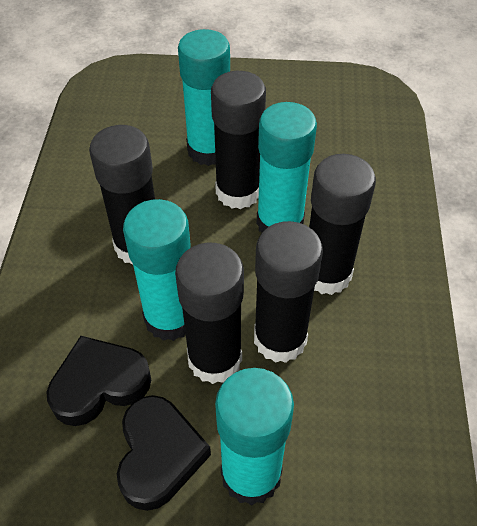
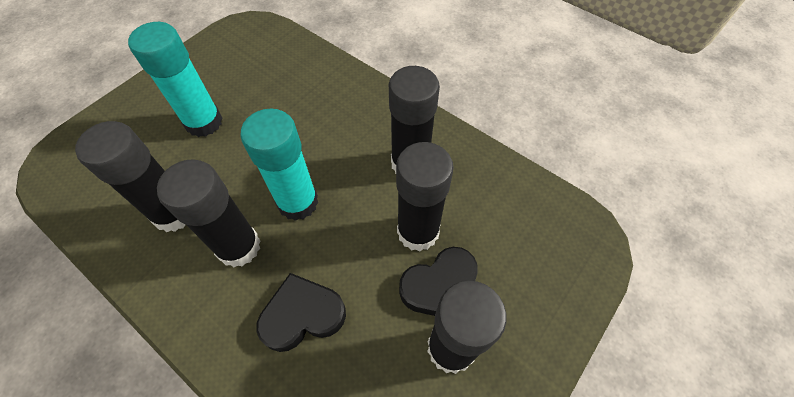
turquoise glue stick: [123,199,191,341] [178,29,230,166] [215,368,294,506] [257,102,317,233] = 4 -> [128,22,223,137] [240,109,318,221] = 2

